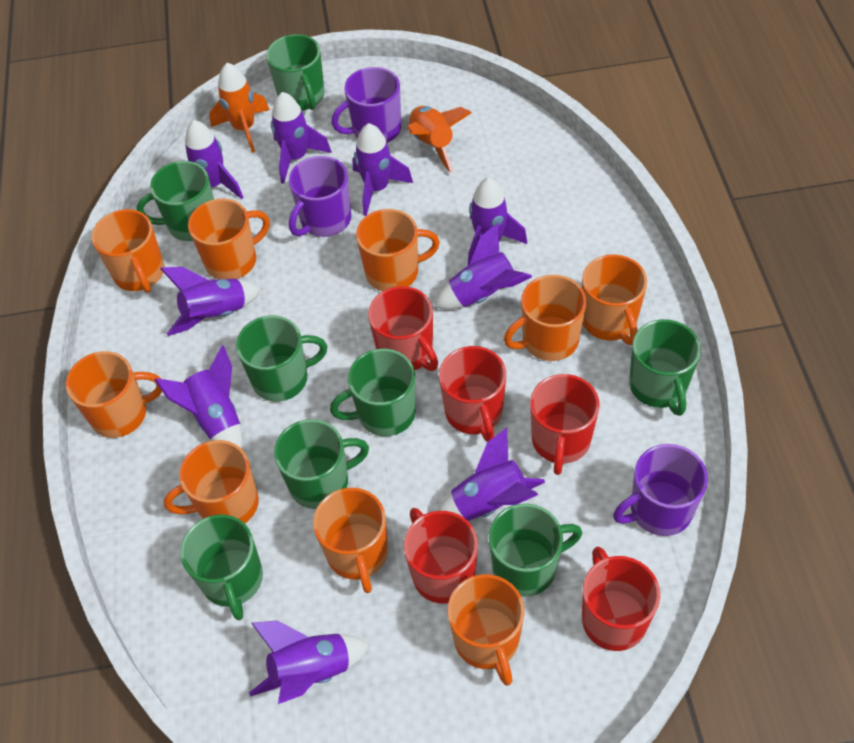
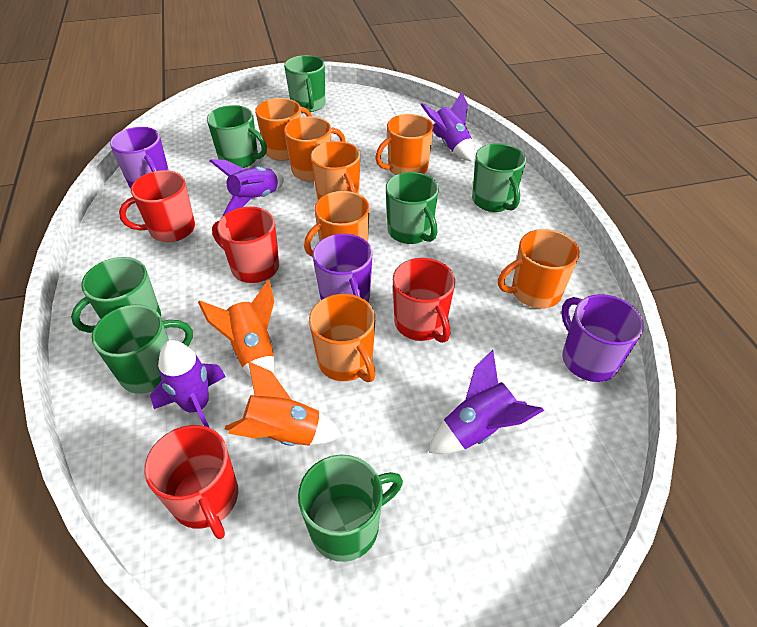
green mug: [137,161,214,241] [180,515,263,620] [236,316,327,402] [266,34,325,110] [274,419,369,509] [330,349,416,436] [489,503,582,597] [629,319,701,416] = 8 -> [71,257,161,333] [92,305,193,394] [207,105,267,168] [284,55,326,112] [298,455,403,562] [386,172,439,244] [472,144,526,212] = 7
orange mug: [66,351,162,438] [92,209,164,293] [164,440,259,523] [188,199,270,279] [313,488,388,593] [356,209,440,291] [448,574,525,686] [504,275,586,361] [582,254,647,345] = 9 -> [255,98,312,161] [284,116,346,182] [304,191,370,257] [309,294,376,382] [311,141,360,200] [375,114,434,175] [498,229,580,309] = 7
purple rocket: [154,345,242,449] [160,267,261,336] [185,120,243,199] [249,620,370,704] [271,92,332,184] [352,123,413,216] [434,223,532,310] [437,428,545,521] [468,178,527,266] = 9 -> [150,340,226,427] [210,159,284,216] [421,92,474,162] [429,350,544,454] = 4
red mug: [368,286,438,371] [404,508,478,604] [439,346,506,442] [530,374,600,475] [582,547,660,651] = 5 -> [119,170,195,242] [144,425,238,539] [212,207,279,283] [393,258,455,343] = 4

